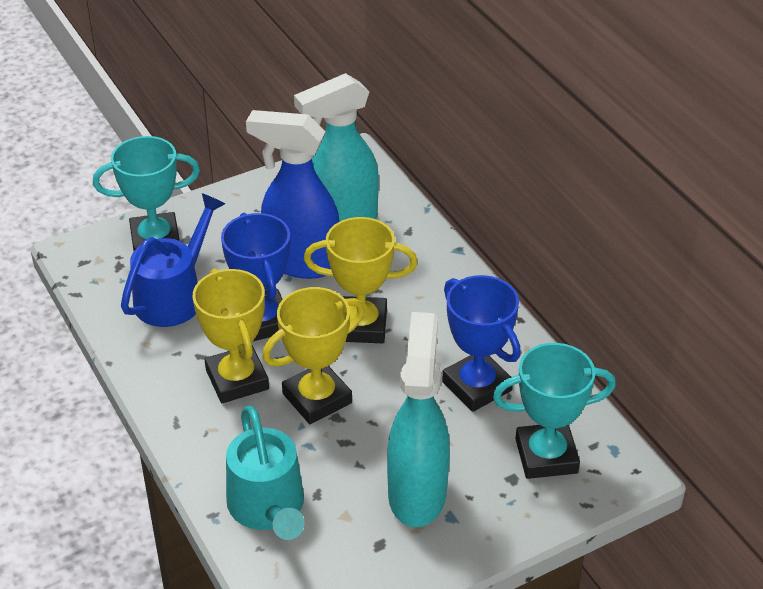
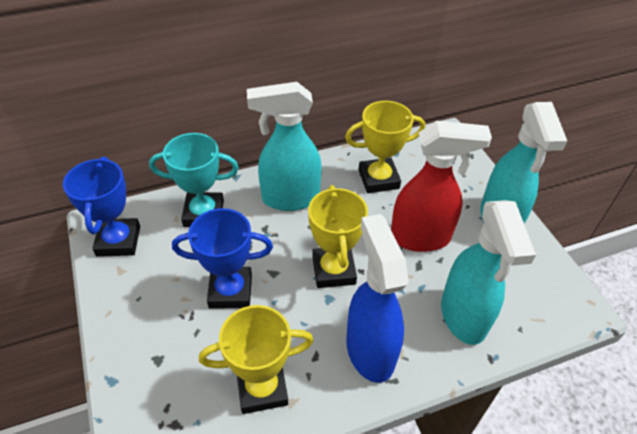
blue watering can: [121,193,225,327] = 1 -> none = 0
red spray bottle: none = 0 -> [391,121,492,252] = 1
turquoise spray bottle: [294,73,379,221] [387,312,450,527] = 2 -> [247,82,322,211] [441,200,536,345] [480,102,567,224] = 3
turquoise trophy: [93,136,200,251] [493,343,616,479] = 2 -> [149,133,239,227] = 1
turquoise watering can: [226,405,305,540] = 1 -> none = 0

